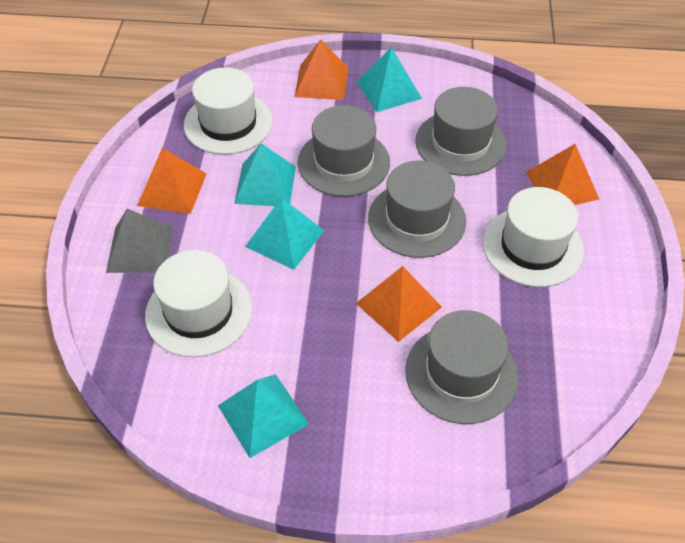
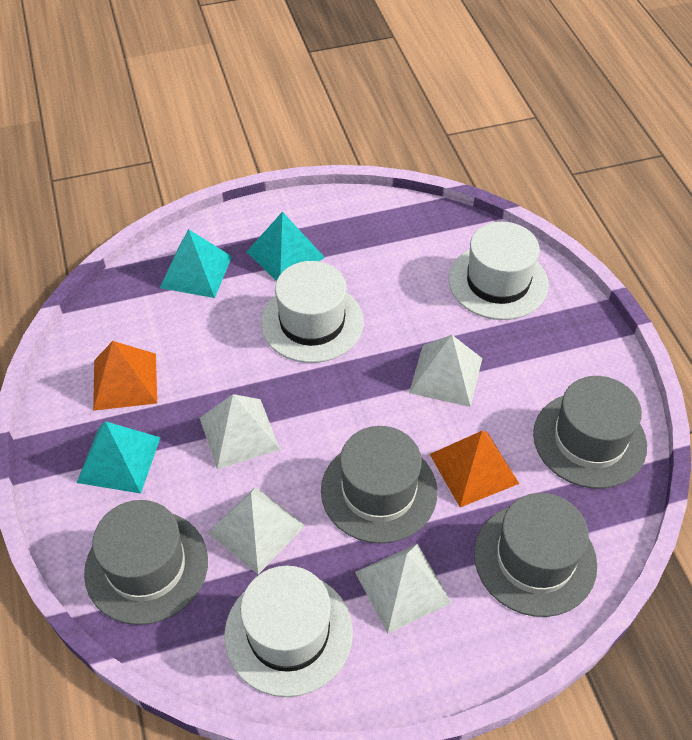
grey pyramid: [106,209,172,273] = 1 -> none = 0
orange pyramid: [137,148,207,214] [294,39,348,100] [356,266,442,342] [526,144,599,205] = 4 -> [93,341,157,411] [430,431,519,507] = 2
turquoise pyramid: [218,374,309,458] [234,143,296,206] [245,198,325,270] [356,47,422,112] = 4 -> [77,421,161,494] [160,229,232,298] [247,212,325,281] = 3
white pyramid: none = 0 -> [200,394,280,469] [208,487,306,574] [355,544,452,634] [409,335,482,407] = 4

